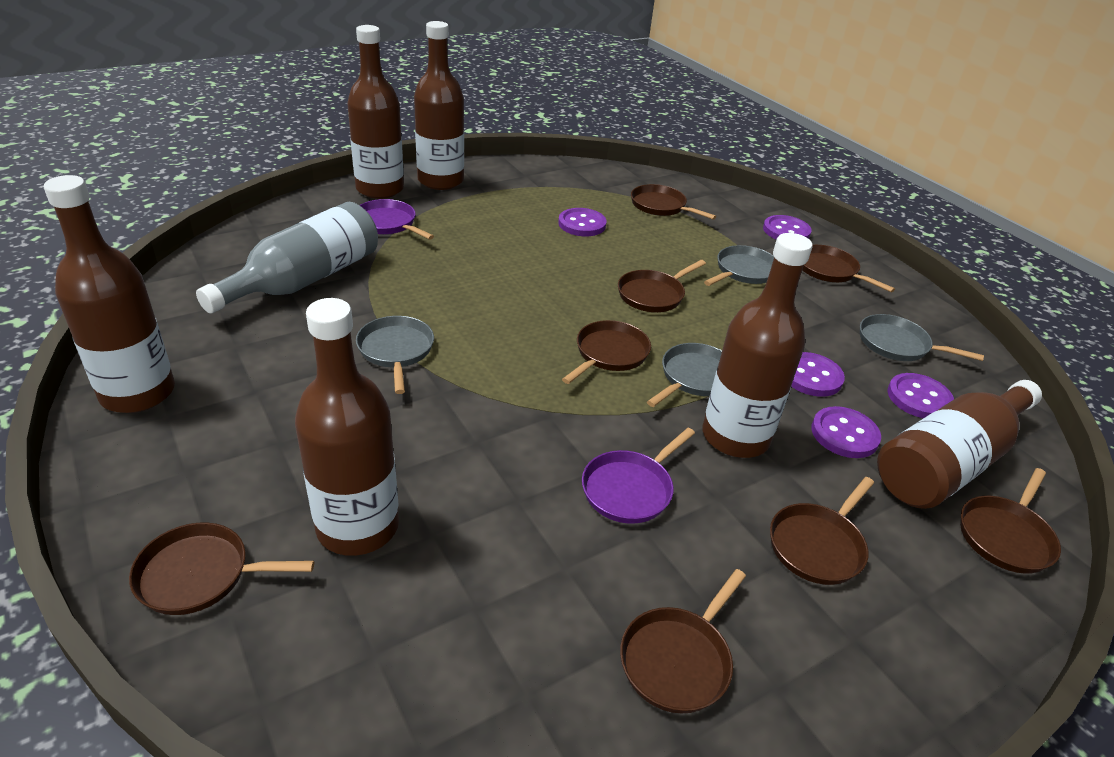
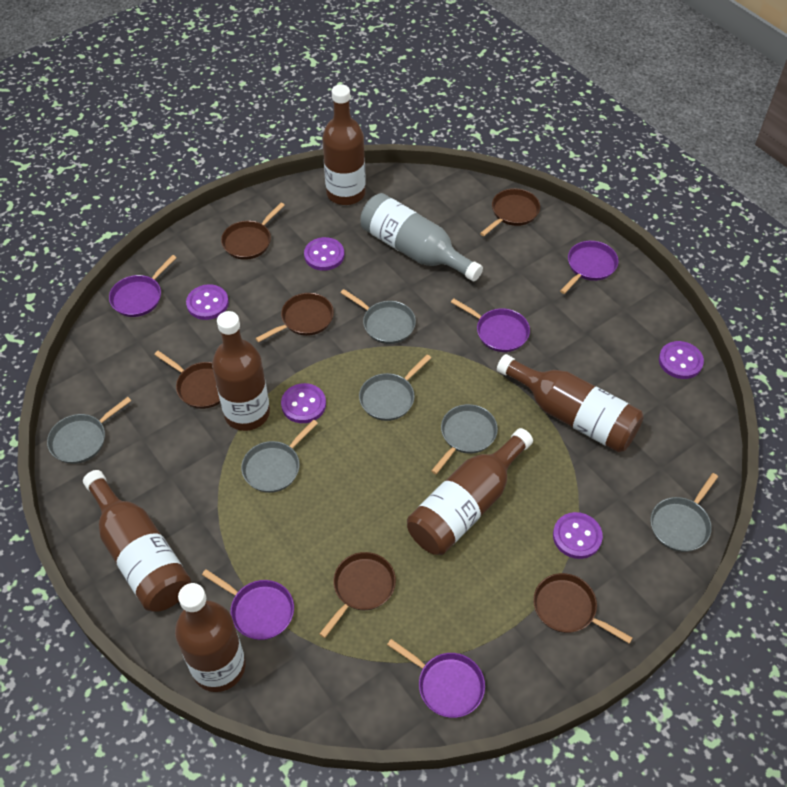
brown pan: [129,522,314,615] [562,320,651,384] [618,260,706,312] [620,569,746,713] [631,184,716,220] [770,477,874,585] [802,245,895,292] [960,468,1061,574] = 8 -> [154,351,220,409] [221,203,285,260] [255,293,334,343] [319,552,396,638] [480,188,540,236] [533,573,633,644] = 6
grey pan: [356,316,434,394] [647,343,722,407] [704,245,774,286] [860,314,984,361] = 4 -> [47,397,131,464] [241,419,318,493] [341,289,416,344] [359,355,431,421] [431,404,498,474] [650,473,718,552] = 6
purple pan: [359,199,434,240] [582,428,695,524] = 2 -> [109,255,177,317] [202,569,294,640] [387,639,485,718] [451,299,530,352] [560,241,619,294] = 5

